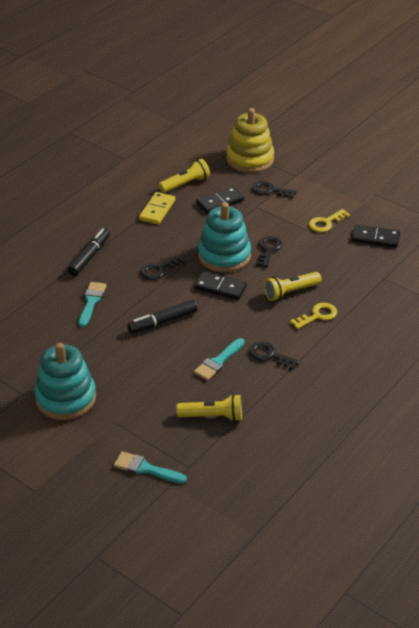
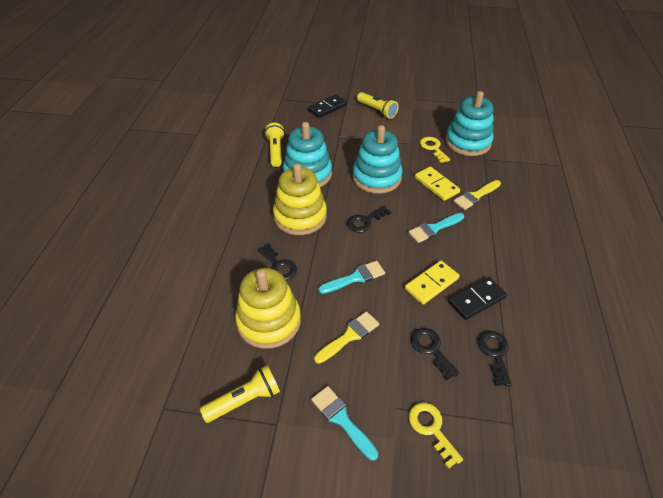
black domino: [194,272,247,300] [196,187,244,214] [352,225,400,248] = 3 -> [308,94,347,118] [448,277,507,320] = 2
black marker: [68,228,110,276] [127,300,197,334] = 2 -> none = 0
turquoise stacking toy: [35,343,96,420] [198,202,251,272] = 2 -> [283,122,332,187] [353,125,403,194] [445,91,494,156] = 3
yellow brush: none = 0 -> [314,311,379,364] [453,180,501,210] = 2
yellow domino: [139,192,175,224] = 1 -> [405,261,460,305] [415,167,460,201] = 2
yellow stacking toy: [226,108,274,173] = 1 -> [235,268,301,349] [273,163,327,235] = 2

